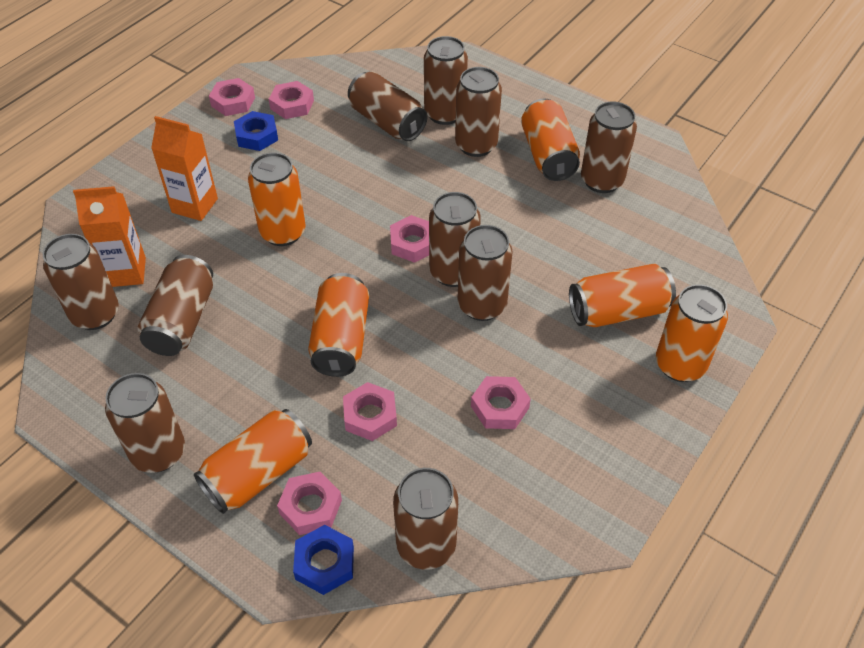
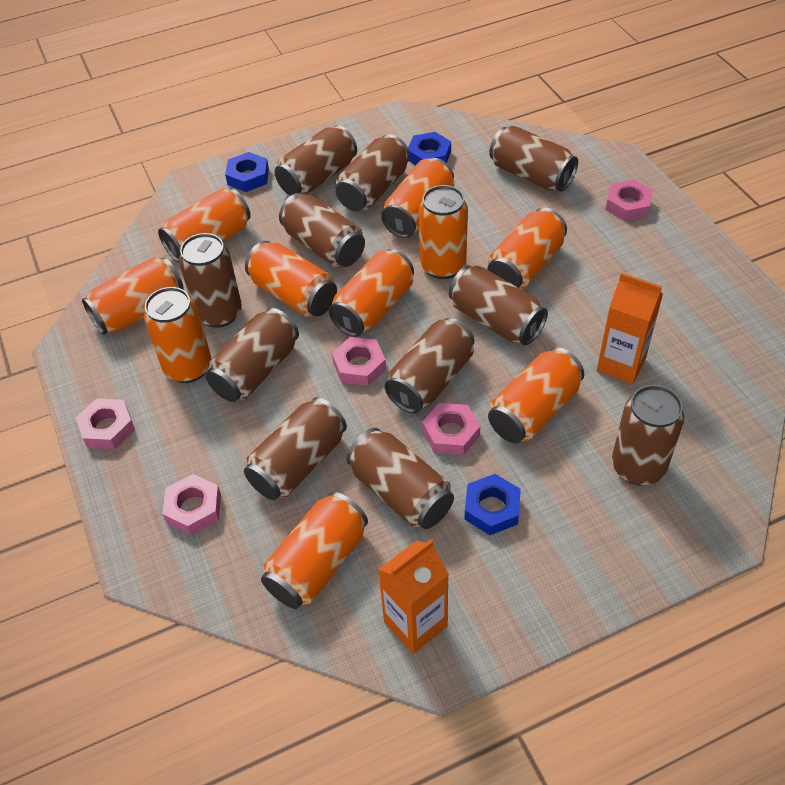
blue nut: [234,111,278,151] [293,525,354,595] = 2 -> [225,152,269,192] [408,132,451,165] [464,474,521,535] = 3
brown can: [43,234,119,330] [105,373,185,473] [138,255,213,356] [348,72,427,141] [393,468,458,570] [424,36,468,125] [429,192,481,287] [455,67,502,157] [458,225,513,321] [581,102,637,193] = 10 -> [179,233,242,328] [205,308,299,402] [244,397,347,500] [275,125,357,196] [279,193,365,267] [335,134,410,211] [347,428,454,529] [385,318,474,414] [449,265,548,345] [489,125,578,192] [612,385,684,486] = 11
orange can: [194,409,312,514] [248,152,306,246] [308,273,369,377] [521,98,580,181] [569,263,676,327] [656,284,728,382] = 6 -> [82,257,184,335] [144,287,211,383] [158,188,251,263] [245,241,337,317] [261,492,368,609] [328,249,414,337] [381,158,454,238] [419,185,468,279] [488,208,567,290] [488,347,584,443] = 10
pink nut: [209,78,255,116] [269,81,314,119] [277,472,342,535] [343,382,397,441] [390,215,429,263] [471,376,531,429] = 6 -> [76,399,135,449] [163,474,221,535] [332,337,386,386] [422,403,480,455] [605,179,653,221] = 5

